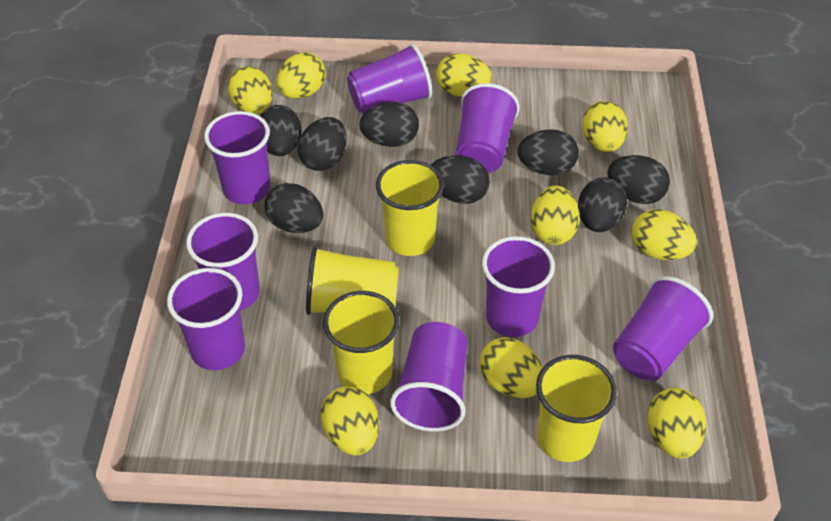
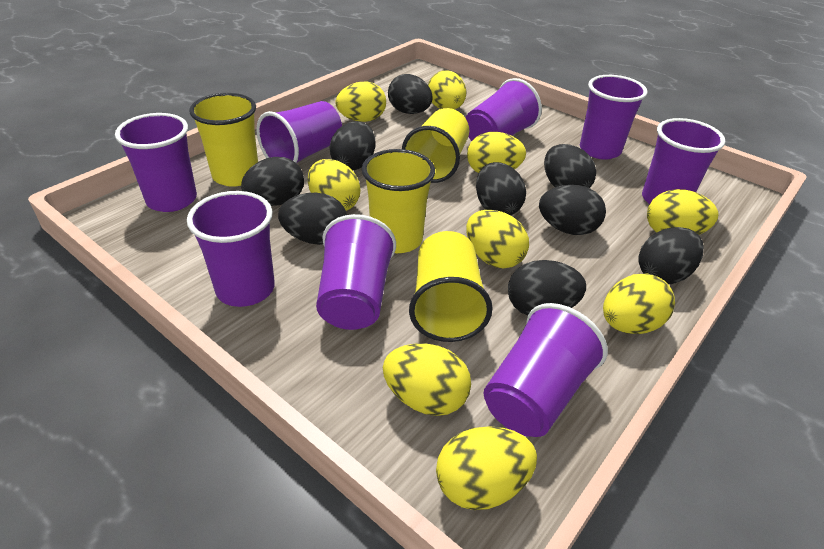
black egg: [260,105,302,156] [265,183,323,233] [298,117,347,171] [359,102,419,147] [431,155,490,204] [518,129,579,176] [578,177,627,232] [607,155,670,204] = 8 -> [241,157,304,206] [278,193,347,245] [330,121,375,170] [388,74,433,114] [476,162,526,215] [508,260,586,315] [539,185,606,235] [544,144,596,188] [638,227,704,284] = 9

